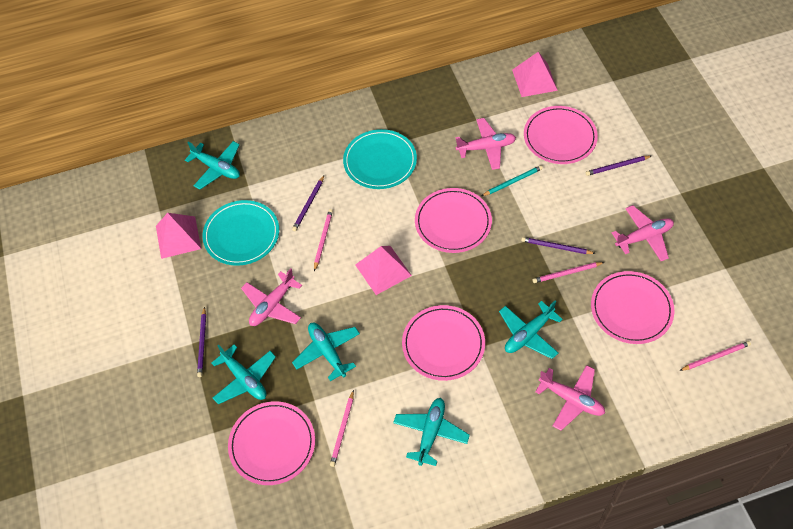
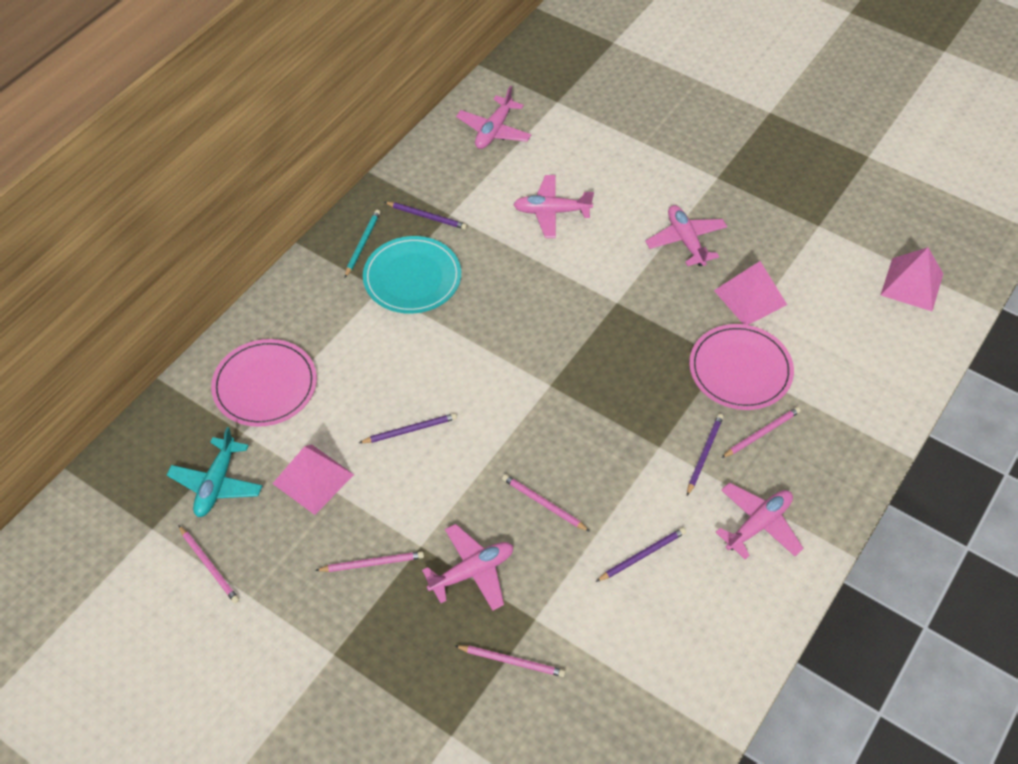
pink pencil: [314,209,333,271] [330,390,354,467] [533,262,605,283] [679,341,751,371] = 4 -> [178,525,239,603] [315,551,424,572] [455,645,565,677] [502,474,590,532] [721,407,801,458] = 5
pink plane: [241,268,302,326] [455,118,516,170] [535,365,605,431] [612,205,674,261] = 4 -> [422,524,513,611] [456,86,531,149] [513,175,594,238] [645,205,727,267] [716,482,804,559] = 5
pink plate: [228,401,315,485] [402,305,485,381] [415,188,492,253] [524,106,598,164] [591,271,674,344] = 5 -> [211,339,317,427] [689,324,794,410] = 2
turquoise plane: [185,141,240,189] [212,344,276,404] [292,323,360,381] [393,398,470,466] [499,301,563,359] = 5 -> [167,427,262,517] = 1
turquoise plate: [202,200,279,266] [343,129,417,189] = 2 -> [363,236,461,314] = 1

